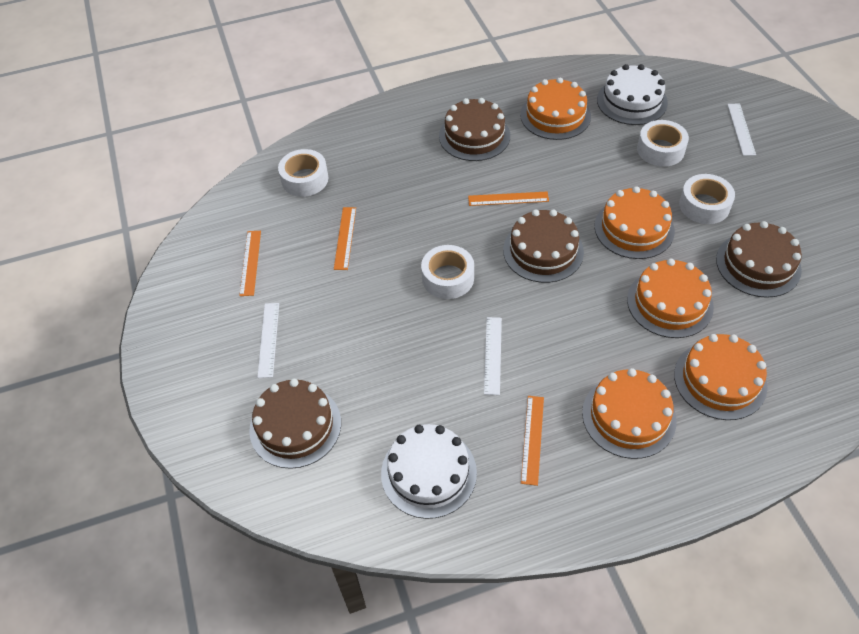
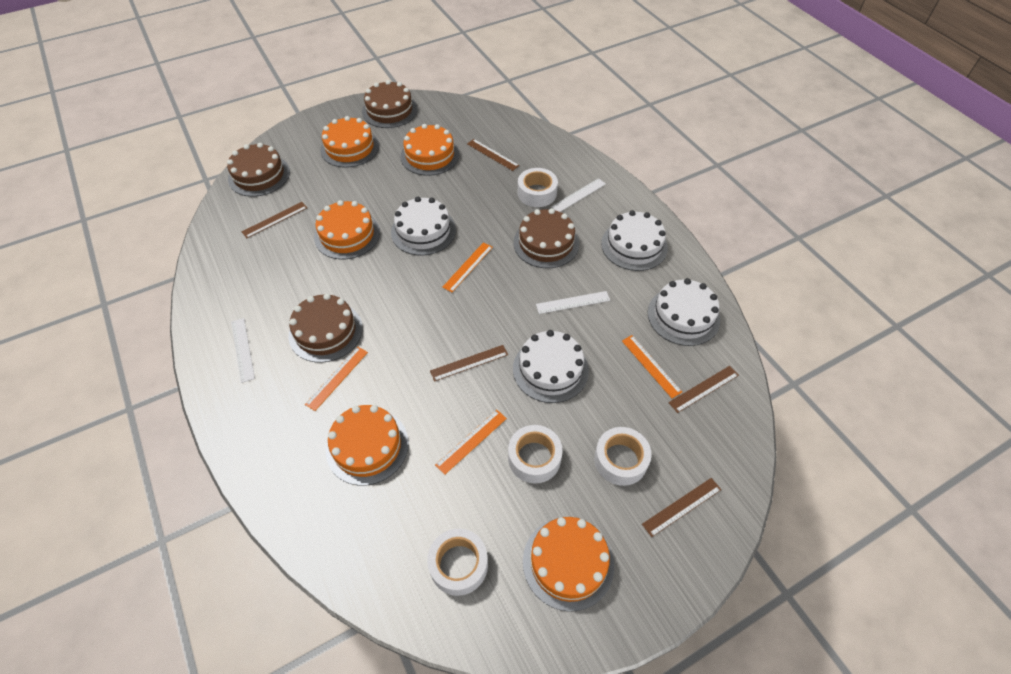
brown ruler: none = 0 -> [242,202,307,238] [430,345,508,382] [467,139,520,171] [642,478,721,537] [668,366,739,413] = 5
white cake: [381,424,477,519] [597,64,668,125] = 2 -> [391,197,456,255] [513,330,589,403] [601,210,668,271] [648,278,720,346] = 4

